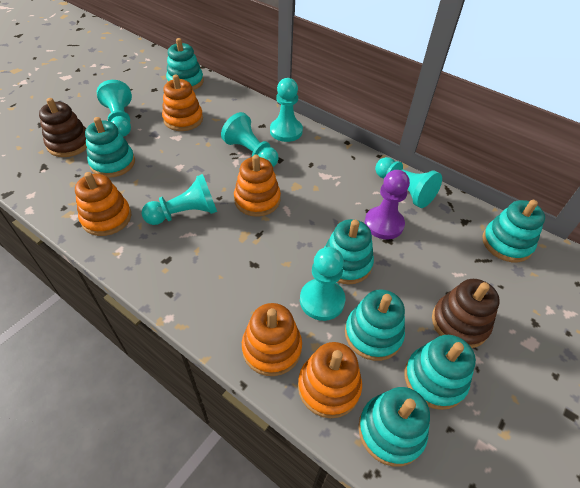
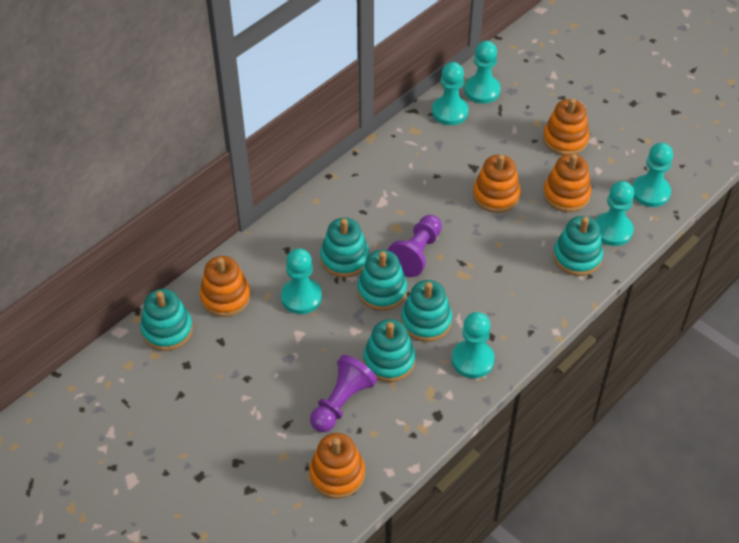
brown stacking toy: [39,98,87,157] [432,279,500,348] = 2 -> none = 0
purple pawn: [365,170,410,239] = 1 -> [310,355,377,432] [388,215,442,277] = 2
turquoise stacking toy: [85,117,135,178] [166,38,204,90] [324,219,374,284] [345,289,405,361] [358,387,430,467] [405,335,476,410] [483,200,545,262] = 7 -> [141,289,193,351] [320,218,369,277] [357,250,407,311] [363,319,416,382] [401,280,452,342] [553,216,603,276] = 6

